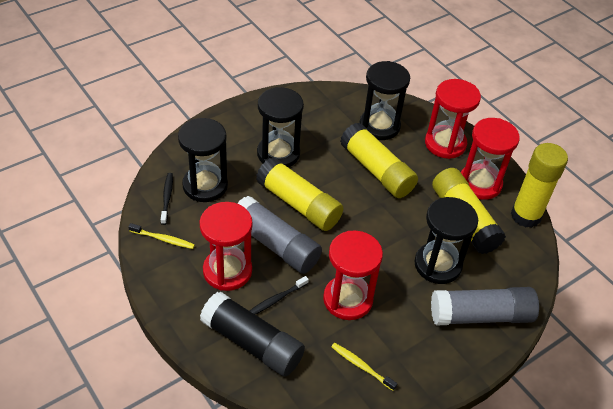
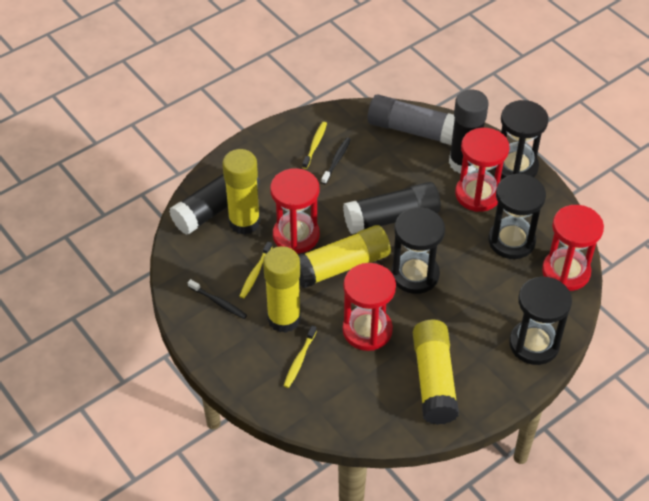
black glue stick: [200,292,305,377] = 1 -> [169,174,260,235] [343,182,441,234] [449,89,489,174] = 3
grey glue stick: [237,196,322,274] [431,287,539,326] = 2 -> [367,95,455,145] = 1
yellow toothbrush: [128,223,195,249] [331,343,397,391] = 2 -> [240,241,272,298] [284,325,317,388] [302,122,327,169] = 3

